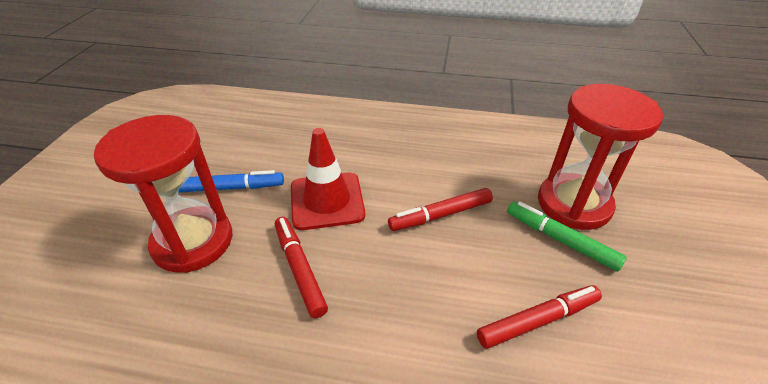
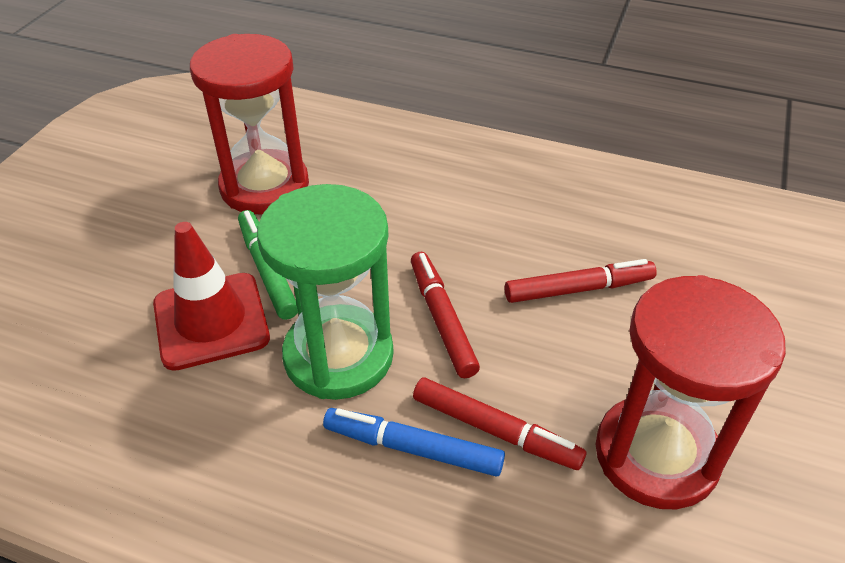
green hourglass: none = 0 -> [257,184,394,400] = 1

